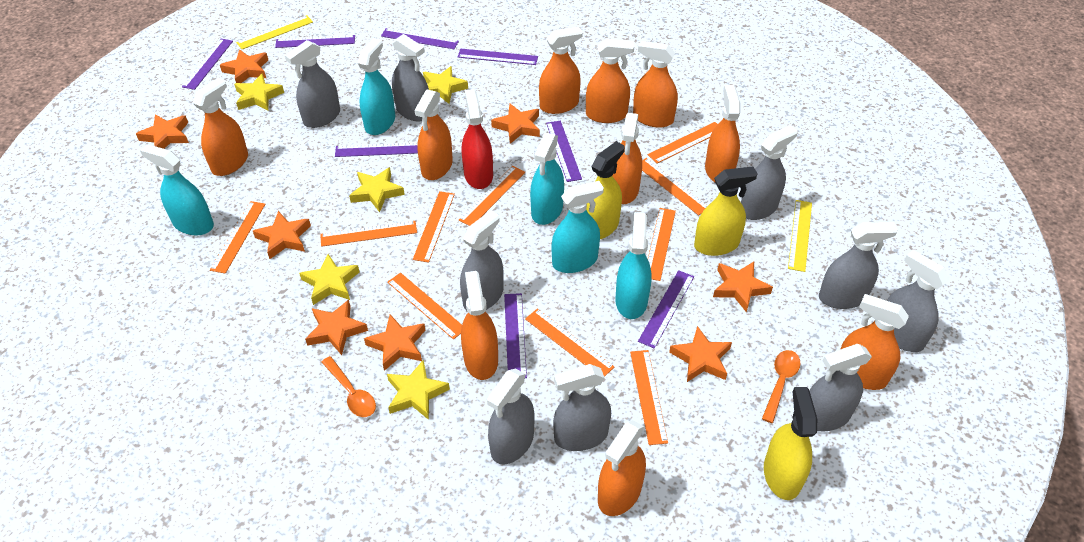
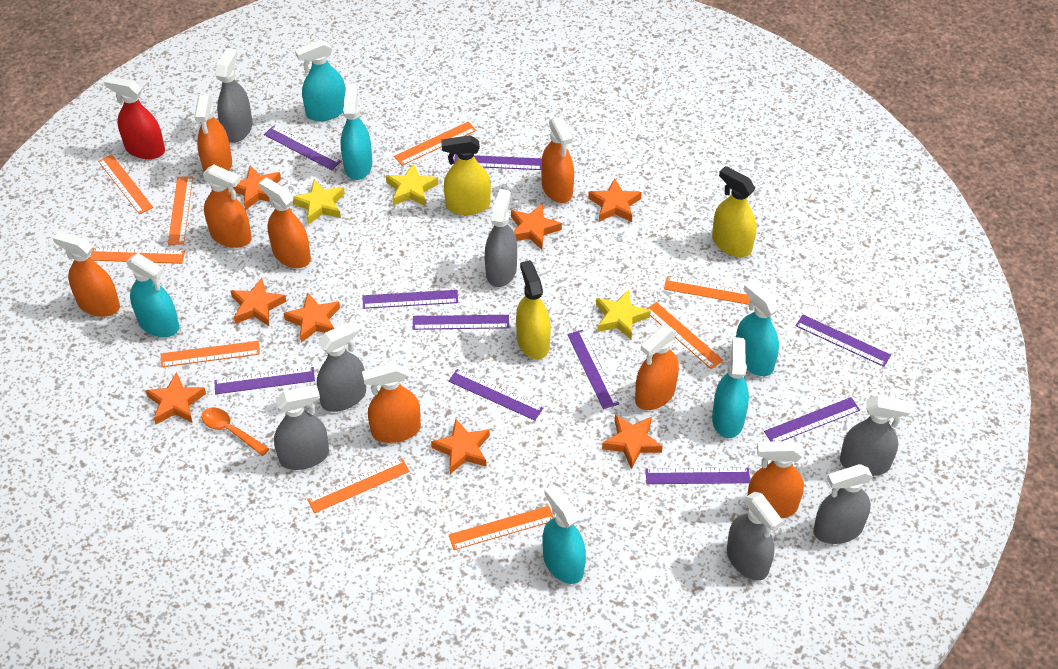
grey spray bottle: [285,40,340,128] [392,34,429,121] [460,210,504,311] [487,369,534,464] [553,364,611,451] [741,125,798,220] [809,344,872,431] [819,222,898,309] [887,250,949,352] = 9 -> [215,48,253,143] [274,385,329,470] [317,321,366,412] [485,189,517,287] [727,492,783,581] [813,464,873,544] [840,395,911,476] = 7
orange ruler: [210,201,266,274] [320,221,417,247] [387,273,462,340] [413,191,455,263] [459,166,525,226] [525,309,614,377] [630,350,668,445] [642,158,707,216] [648,122,718,163] [648,208,676,281] = 10 -> [90,248,185,264] [98,154,153,214] [161,341,260,367] [168,176,193,245] [307,458,410,513] [394,121,476,166] [449,506,554,550] [647,302,723,369] [664,277,755,306] = 9
orange spoon: [322,356,376,417] [762,350,801,423] = 2 -> [201,407,269,456] = 1
orange spray bottle: [193,78,248,176] [415,90,453,180] [461,271,498,380] [539,27,583,114] [586,39,634,123] [598,420,646,516] [612,113,642,204] [633,41,678,128] [705,85,740,182] [840,294,909,390] = 10 -> [53,231,120,317] [194,94,232,172] [203,164,252,248] [259,178,311,268] [362,363,421,443] [541,117,574,203] [635,325,679,410] [747,441,804,518] = 8
purple ruler: [182,39,233,90] [275,35,355,48] [335,142,418,157] [381,28,459,49] [458,49,538,65] [504,293,527,378] [546,121,582,182] [638,270,694,348] = 8 -> [214,367,315,394] [264,125,341,170] [363,290,458,309] [413,315,509,330] [448,369,543,421] [454,155,542,170] [567,330,619,409] [645,467,750,484] [764,397,860,442] [795,315,891,367] = 10
turquoise spray bottle: [140,144,214,235] [358,38,395,135] [530,133,564,225] [552,181,604,273] [616,212,652,319] = 5 -> [126,253,179,337] [295,40,346,121] [341,84,372,180] [543,485,586,584] [712,337,749,438] [736,281,779,376] = 6
yellow ruler: [236,15,313,49] [788,200,812,272] = 2 -> none = 0
yellow star: [234,73,284,111] [299,254,360,305] [349,167,405,212] [387,359,450,420] [423,66,468,104] = 5 -> [293,179,345,225] [386,163,438,207] [596,289,651,339] = 3

